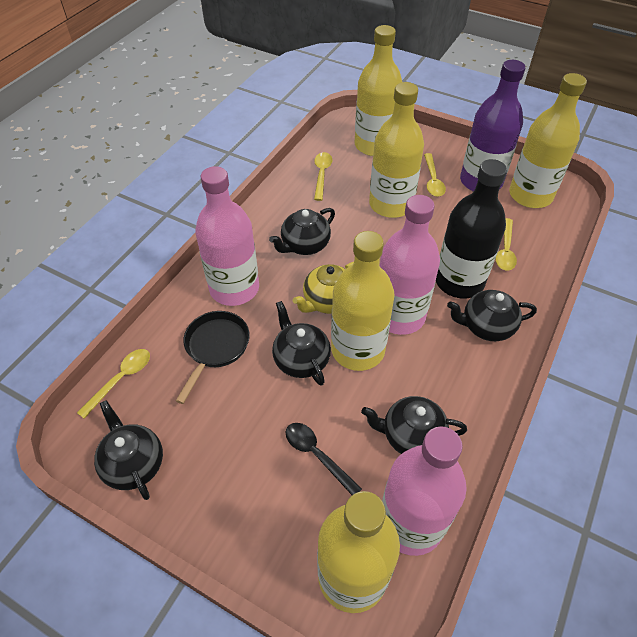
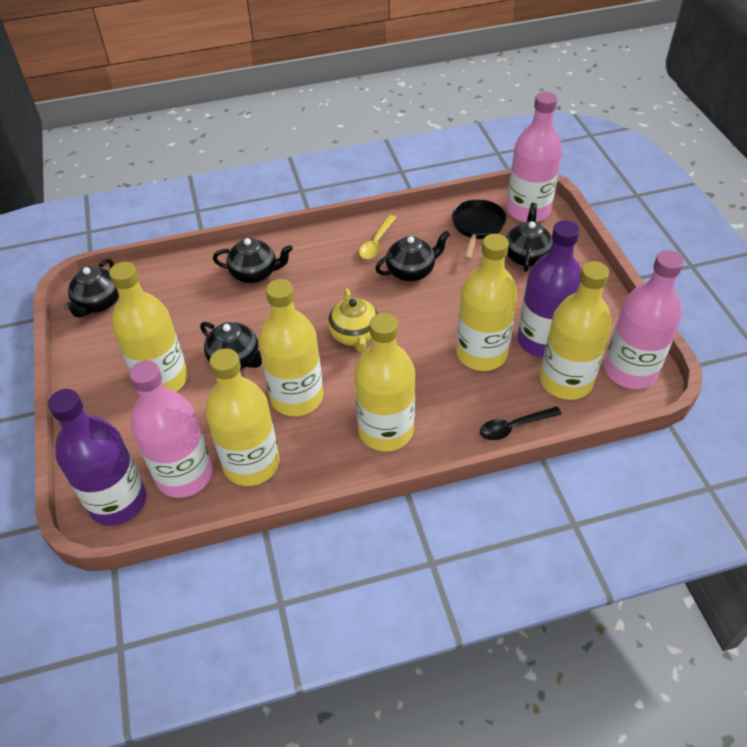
black bottle: [436,159,507,299] = 1 -> none = 0
purple bottle: [460,60,526,192] = 1 -> [48,389,146,526] [517,220,581,358] = 2
yellow bottle: [317,491,400,613] [331,231,395,371] [354,25,402,156] [369,82,424,218] [509,73,587,208] = 5 -> [109,262,188,392] [205,348,280,486] [258,279,323,416] [354,313,415,452] [456,234,518,371] [540,261,612,400] = 6
yellow spoon: [77,349,150,419] [314,152,333,201] [424,153,446,197] [495,218,517,270] = 4 -> [359,215,396,259] = 1

